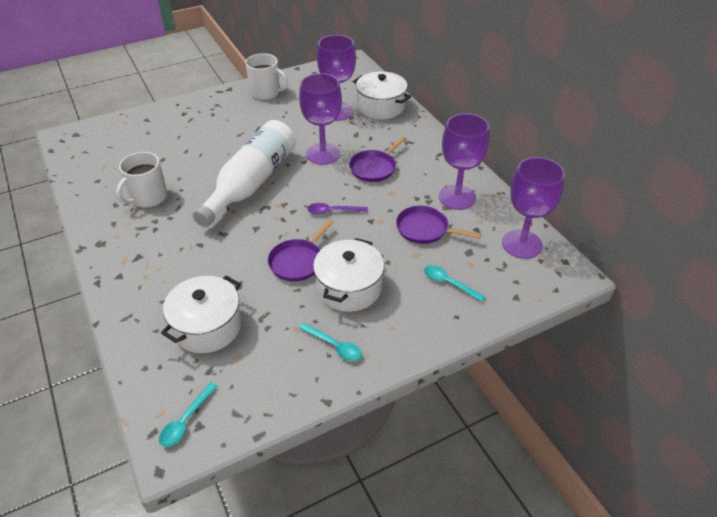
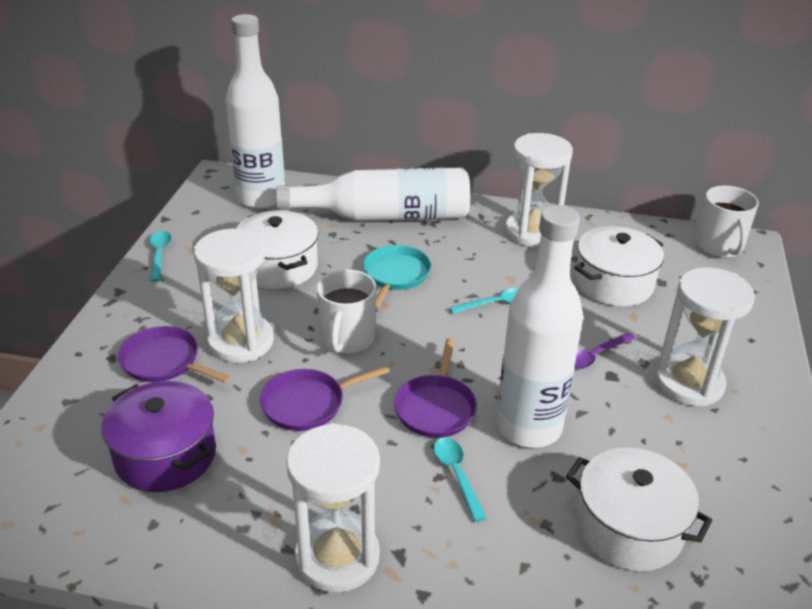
purple goblet: [299,73,342,165] [317,35,356,121] [439,113,489,210] [502,157,565,259] = 4 -> none = 0
purple pot: none = 0 -> [102,381,216,492] = 1
turquoise pan: none = 0 -> [363,245,431,310] = 1
white bottle: [193,120,296,227] = 1 -> [226,14,285,209] [276,168,470,221] [496,205,583,448] = 3
white hourglass: none = 0 -> [194,229,274,363] [286,423,380,593] [505,133,573,247] [655,267,755,407] = 4

